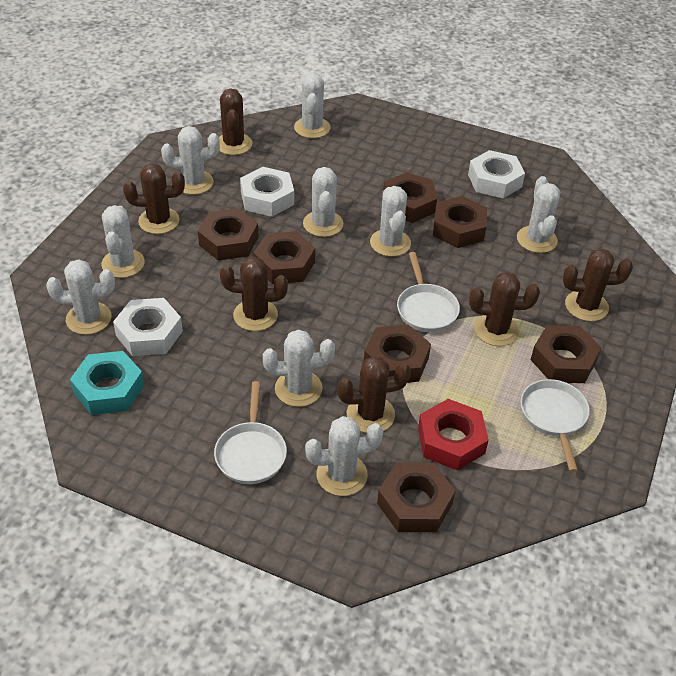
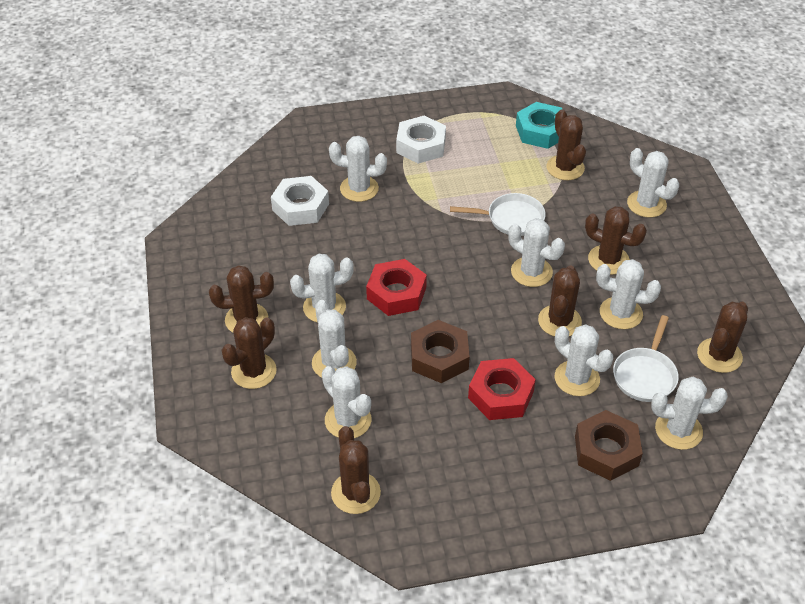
brown cactus: [123,163,185,234] [219,89,253,155] [220,257,288,331] [337,356,411,433] [469,272,540,346] [563,249,633,321] = 6 -> [209,265,274,333] [222,317,277,389] [331,426,381,514] [538,265,582,337] [546,109,586,180] [585,206,647,275] [697,302,748,373] = 7
brown nut: [198,208,259,261] [253,231,315,284] [364,324,431,383] [377,462,456,532] [383,172,437,223] [433,196,487,248] [531,325,601,383] = 7 -> [411,320,470,383] [575,410,643,481] = 2
red nut: [418,399,489,471] = 1 -> [366,259,427,316] [468,358,536,420] = 2
white nut: [113,298,183,356] [240,167,294,217] [468,150,525,198] = 3 -> [271,176,329,226] [396,116,446,164] = 2
white pan: [214,381,287,484] [397,252,460,332] [521,379,590,472] = 3 -> [450,193,546,236] [613,315,679,402] = 2

